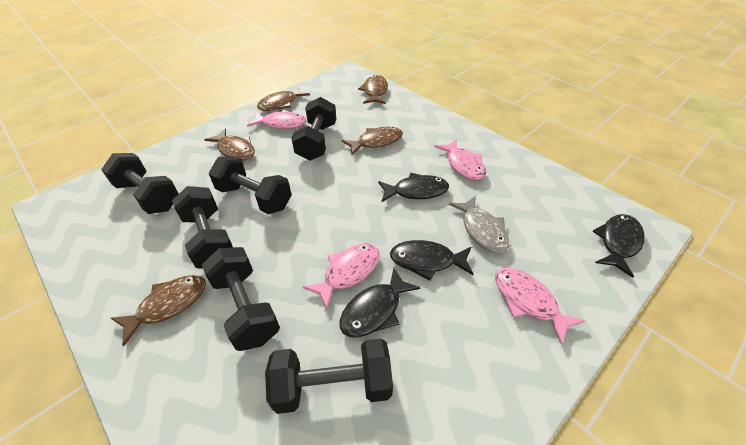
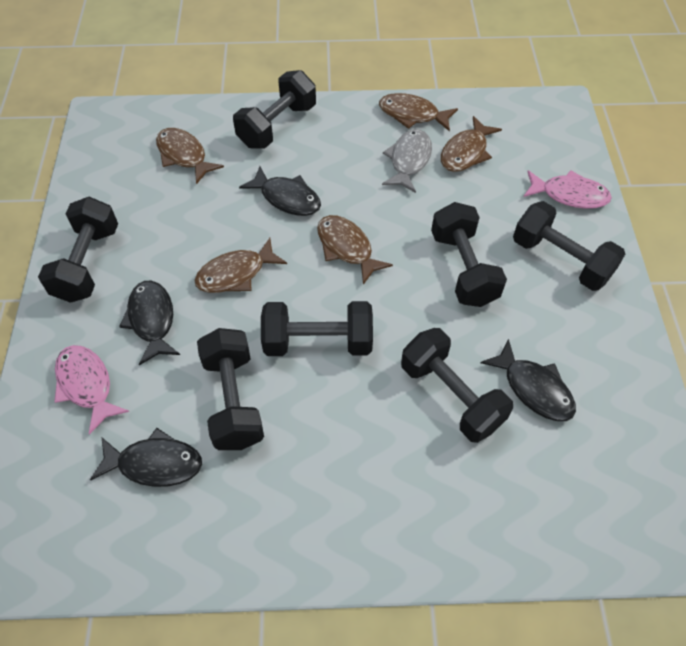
black dumbbell: [101,153,179,214] [172,186,233,269] [202,247,280,351] [209,156,292,214] [265,338,393,414] [291,97,336,161] = 6 -> [38,197,118,303] [197,328,264,450] [233,70,316,149] [261,301,373,356] [401,328,513,443] [431,202,507,307] [513,201,625,291] = 7
pink fish: [247,110,306,129] [303,243,380,309] [434,139,486,180] [495,268,585,345] = 4 -> [54,345,129,435] [523,170,612,209] = 2

